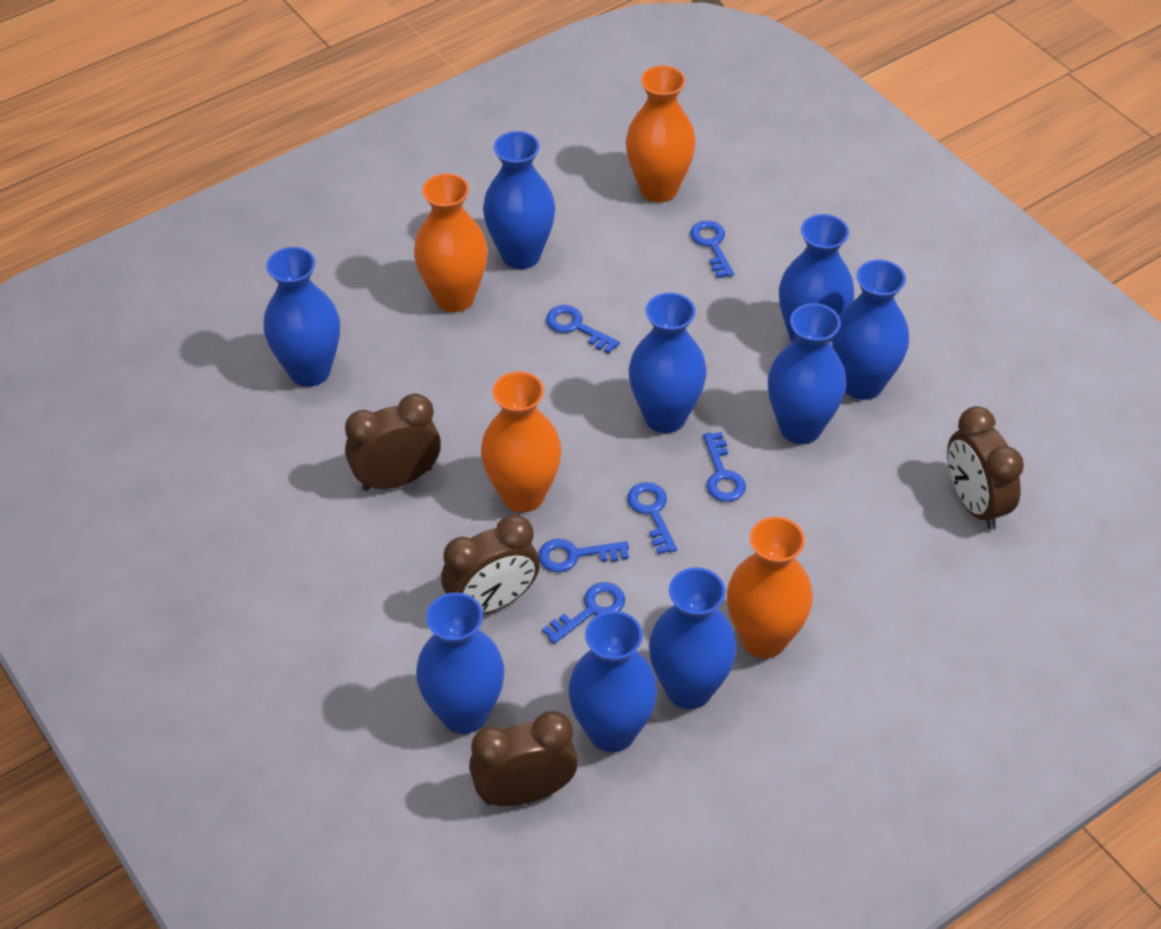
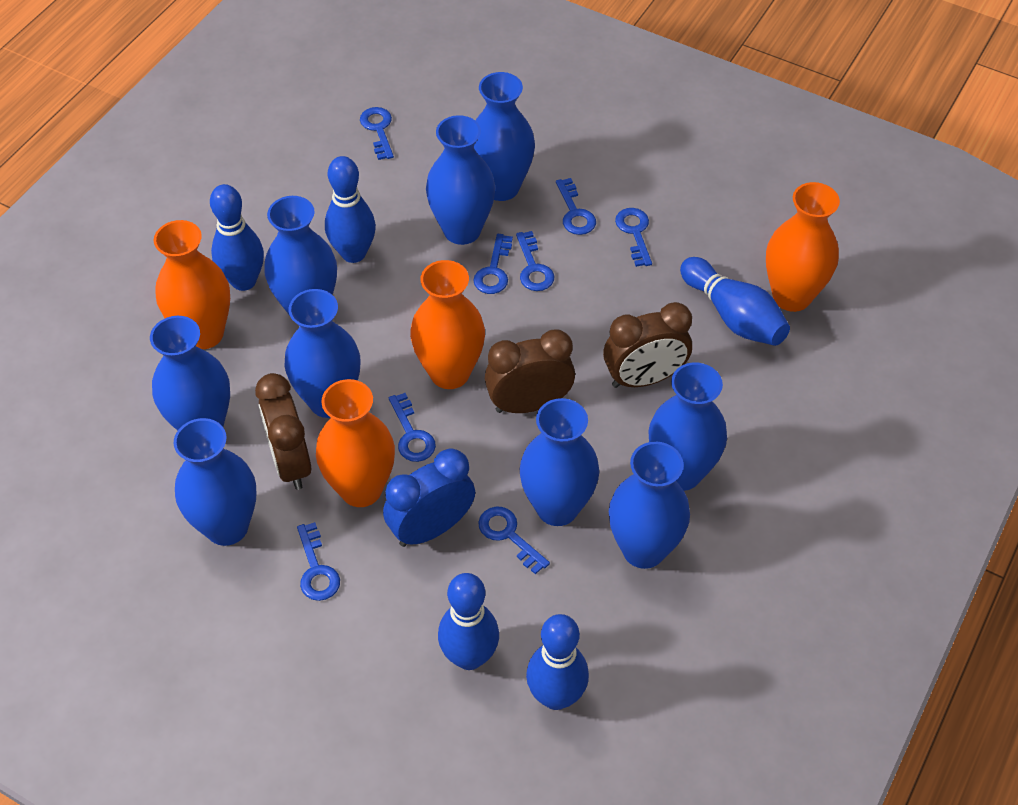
blue bowling pin: none = 0 -> [210,184,264,291] [325,156,376,263] [438,573,499,670] [526,614,589,710] [680,257,790,346] = 5
blue clock: none = 0 -> [383,449,475,547] = 1
blue key: [539,539,629,572] [542,582,625,644] [546,305,620,354] [627,482,677,554] [690,220,734,278] [703,432,746,502] = 6 -> [297,522,340,601] [360,107,394,160] [389,393,436,462] [473,234,513,294] [478,507,550,575] [516,231,554,291] [556,178,596,235] [615,208,652,267] = 8
brown clock: [345,394,441,491] [441,514,540,614] [469,711,578,806] [947,406,1024,530] = 4 -> [255,373,311,490] [485,329,575,413] [603,302,692,388] = 3

